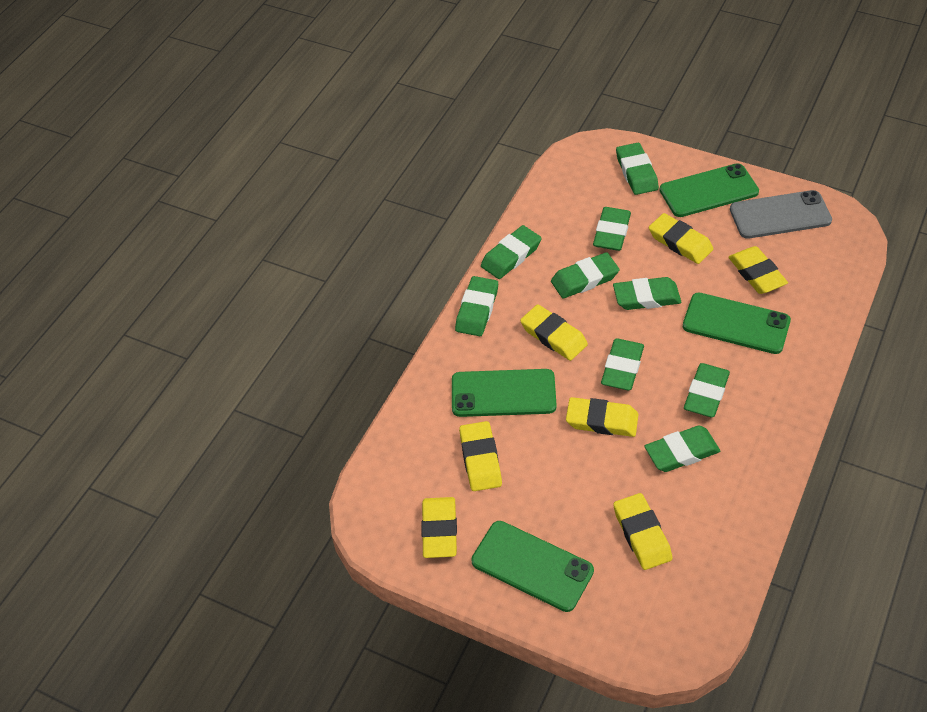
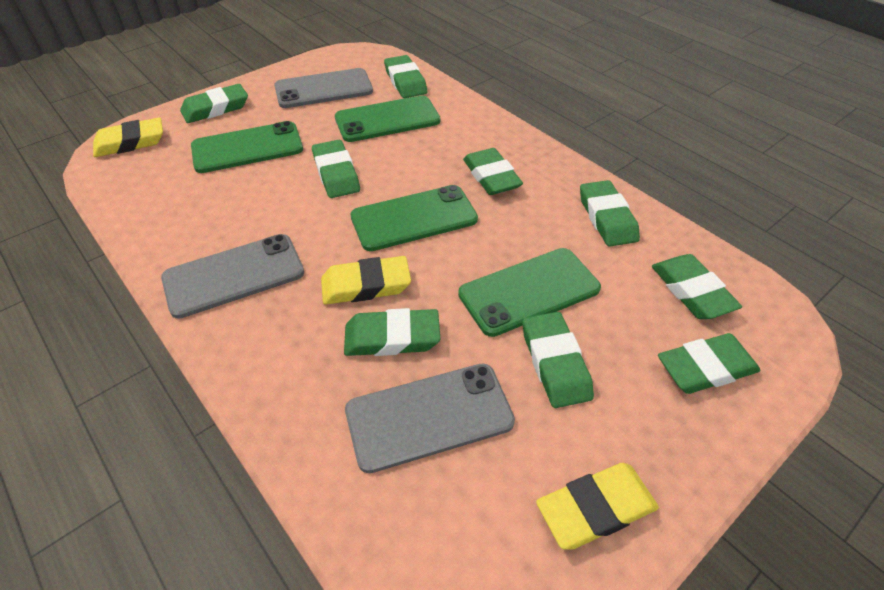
grey phone: [730,190,832,239] = 1 -> [161,234,304,319] [274,68,373,108] [345,364,515,473] = 3
yellow eraser: [421,497,457,558] [459,421,502,491] [520,304,588,361] [566,397,639,437] [613,493,672,570] [649,213,713,264] [728,246,788,294] = 7 -> [93,118,163,157] [321,256,411,305] [536,463,659,550] = 3

